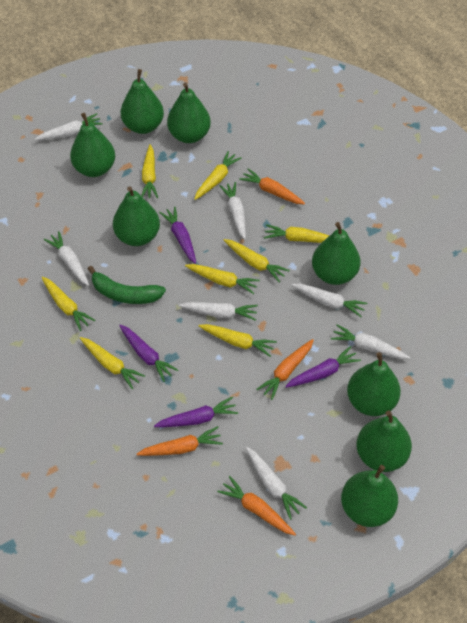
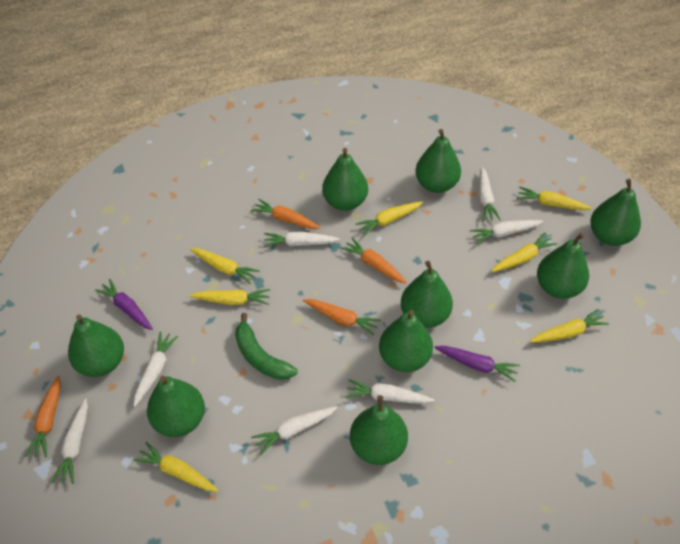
green pear: [70,113,115,177] [113,186,160,246] [121,69,164,134] [167,82,211,143] [312,222,361,285] [341,465,398,527] [347,352,401,416] [356,411,412,472] = 8 -> [68,315,124,377] [147,376,205,437] [322,148,368,211] [350,395,408,465] [379,310,433,372] [401,261,453,328] [416,129,461,193] [537,233,589,299] [590,179,641,246] = 9
purple carrot: [119,325,178,382] [154,397,238,427] [159,207,196,264] [285,346,361,388] = 4 -> [95,279,153,330] [434,346,520,382] = 2
yellow carrot: [42,277,95,331] [80,337,145,389] [141,144,158,198] [185,264,260,294] [194,151,242,200] [199,324,277,357] [224,239,290,283] [264,224,330,243] = 8 -> [134,442,219,492] [190,248,260,284] [190,289,270,305] [355,201,423,236] [492,232,557,272] [517,187,592,210] [530,309,609,343] = 7

